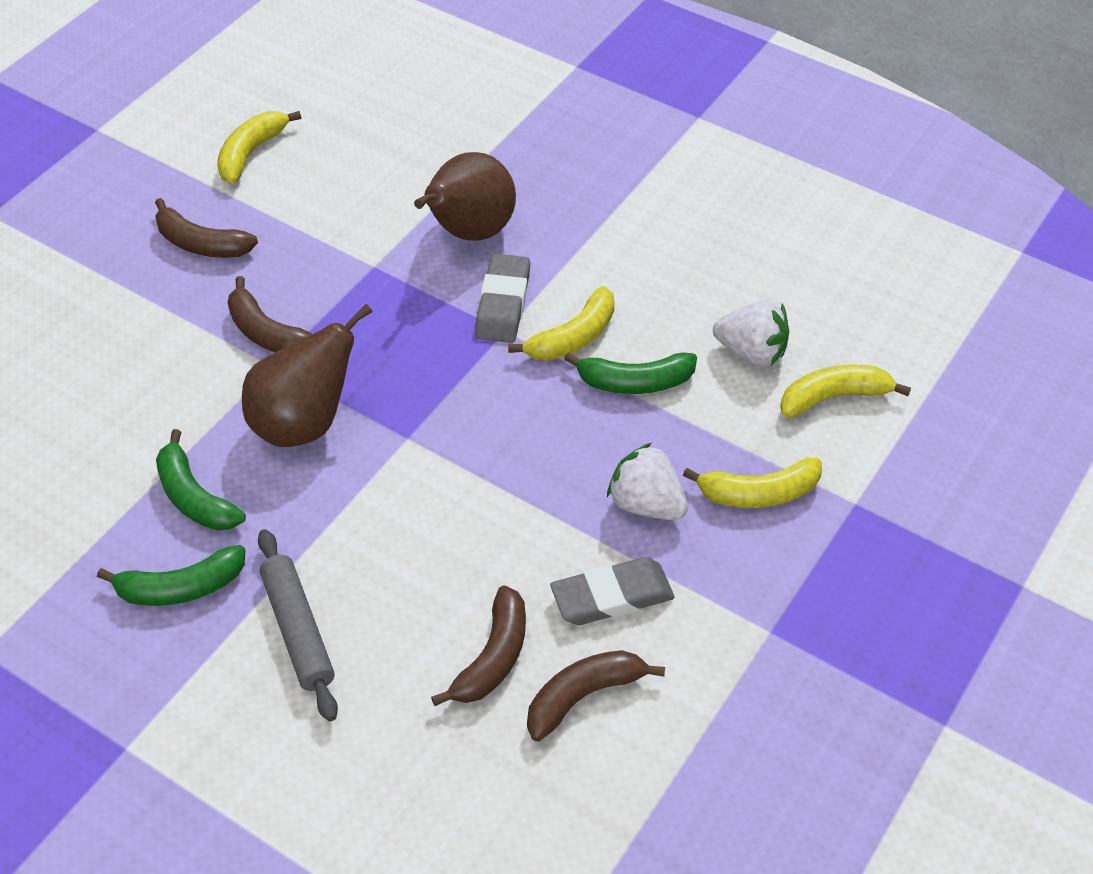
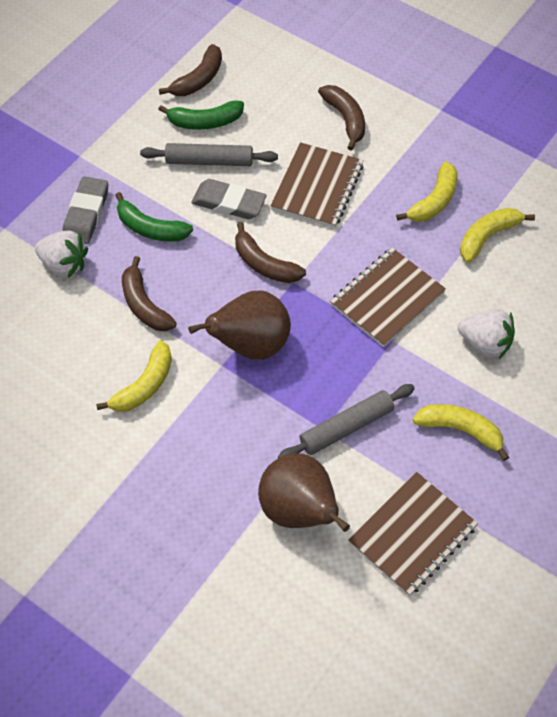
brown notebook: none = 0 -> [270,142,364,228] [330,248,446,347] [348,472,478,596] = 3
green banana: [97,545,245,606] [156,429,246,530] [564,352,697,394] = 3 -> [115,192,193,242] [158,100,244,130] = 2
grey rolling pin: [258,529,338,721] = 1 -> [140,143,278,166] [278,384,415,458] = 2

